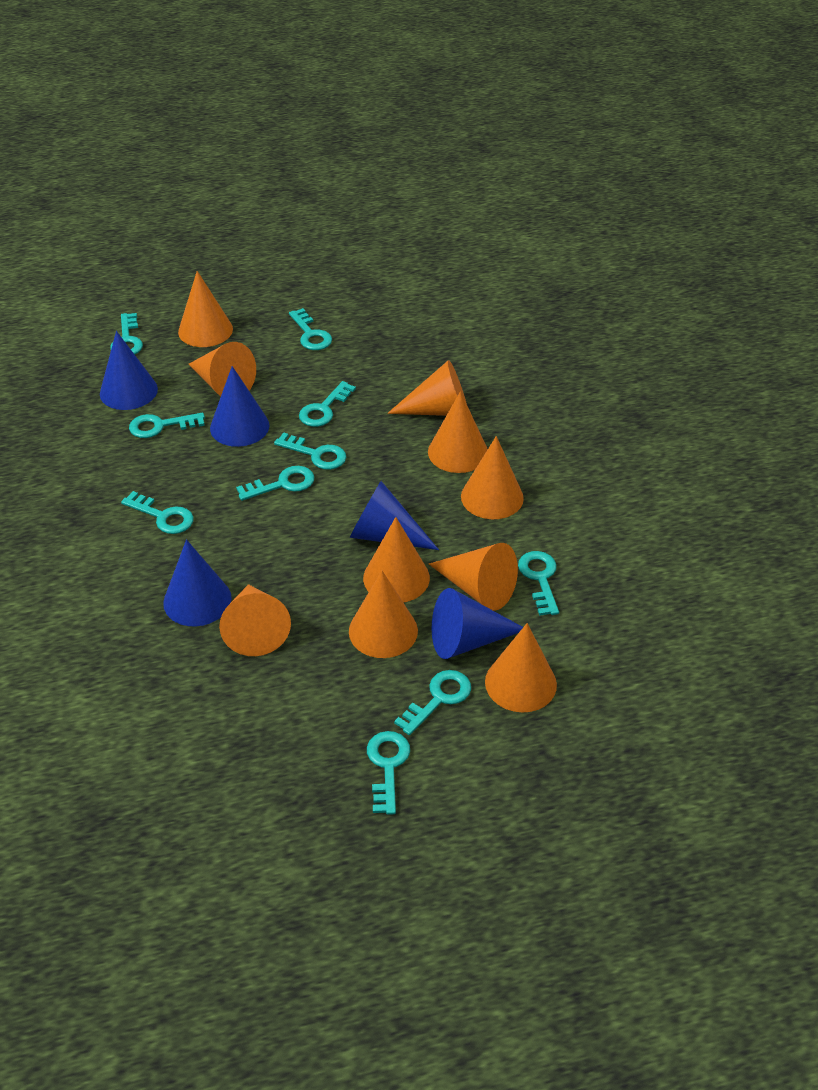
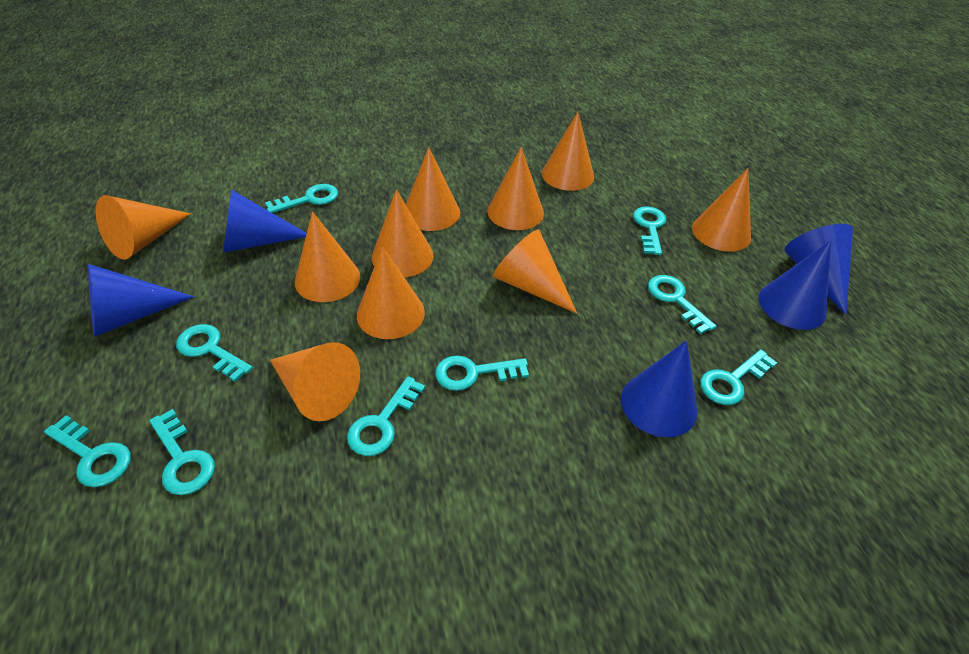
turquoise key: [110,313,143,354] [121,491,194,534] [129,413,205,438] [236,466,314,501] [274,432,346,470] [289,308,332,350] [299,381,356,427] [367,731,410,815] [394,670,471,735] [518,551,559,616] = 10 -> [44,415,131,487] [149,409,215,495] [176,324,253,382] [265,184,338,213] [347,376,426,456] [435,355,529,391] [633,206,666,255] [648,275,716,334] [700,349,777,405] = 9

